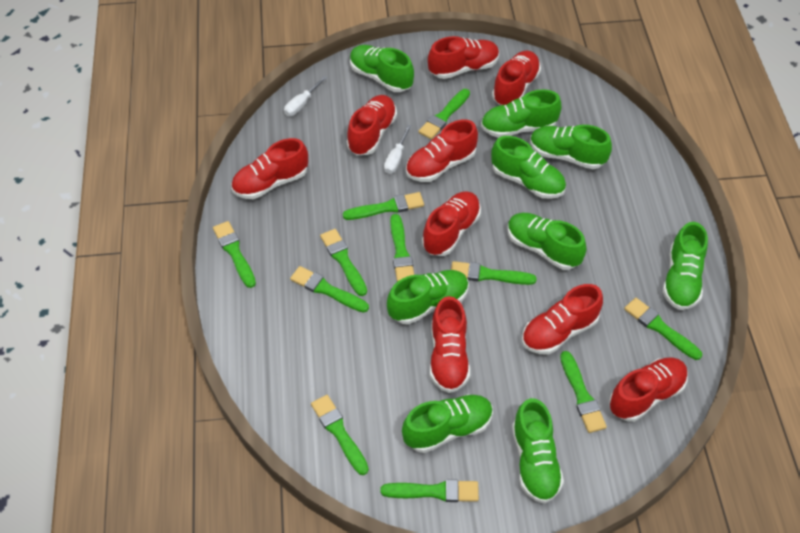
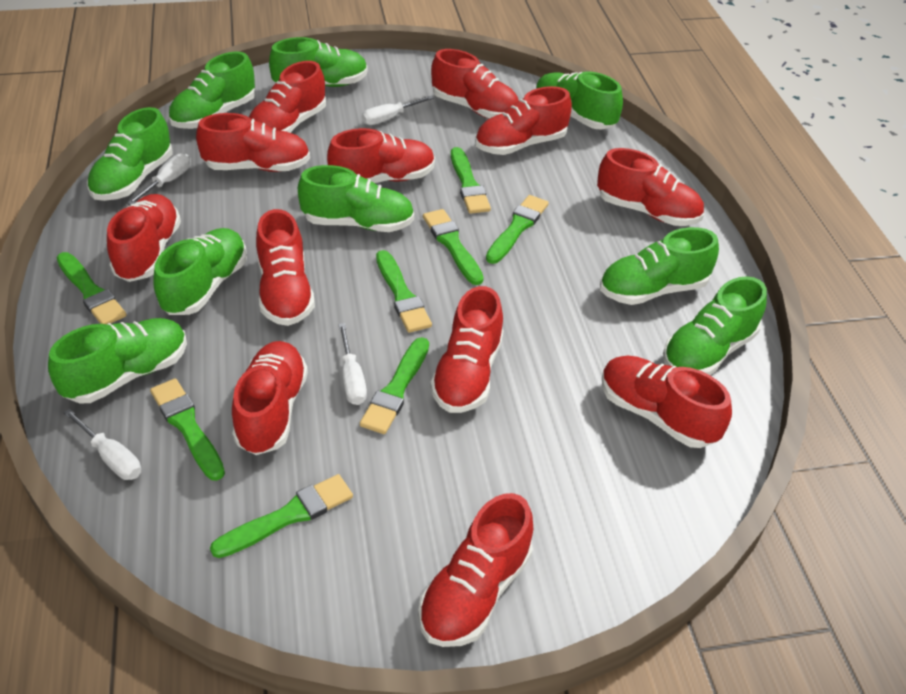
green brush: [213,221,256,288] [290,266,369,313] [311,395,369,475] [320,229,367,296] [343,192,424,220] [380,479,479,502] [390,214,414,282] [418,89,470,139] [451,261,537,285] [560,351,607,433] [624,298,702,360] = 11 -> [56,252,127,324] [150,378,225,481] [210,474,353,558] [360,337,429,434] [376,250,432,333] [423,209,484,285] [451,147,491,214] [486,195,549,264] = 8
red shoe: [231,138,308,199] [347,95,397,155] [406,119,478,182] [422,191,481,256] [428,36,499,79] [430,296,470,393] [492,50,541,105] [522,284,603,354] [609,357,688,422] = 9 -> [107,194,181,282] [196,113,310,172] [232,341,308,455] [249,61,326,133] [256,209,315,326] [327,128,435,183] [418,493,533,647] [430,286,503,413] [431,49,519,119] [475,86,572,155] [597,148,704,226] [602,356,732,448] = 12
white screwdriver: [284,76,327,116] [384,125,412,174] = 2 -> [63,409,141,480] [127,153,191,205] [338,323,367,405] [362,96,434,125] = 4

